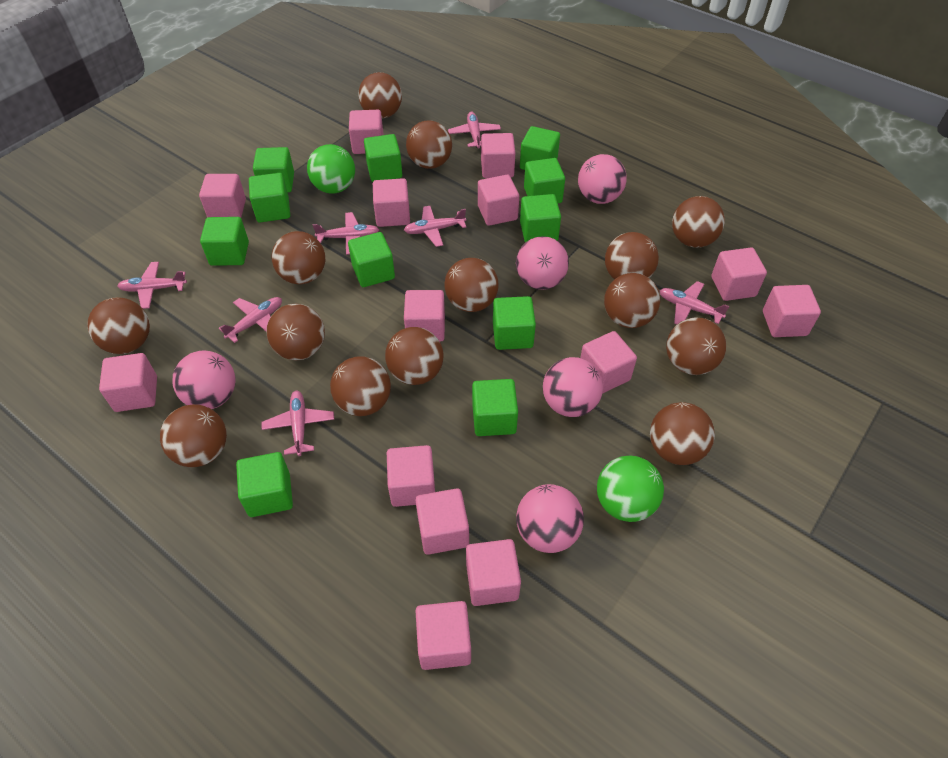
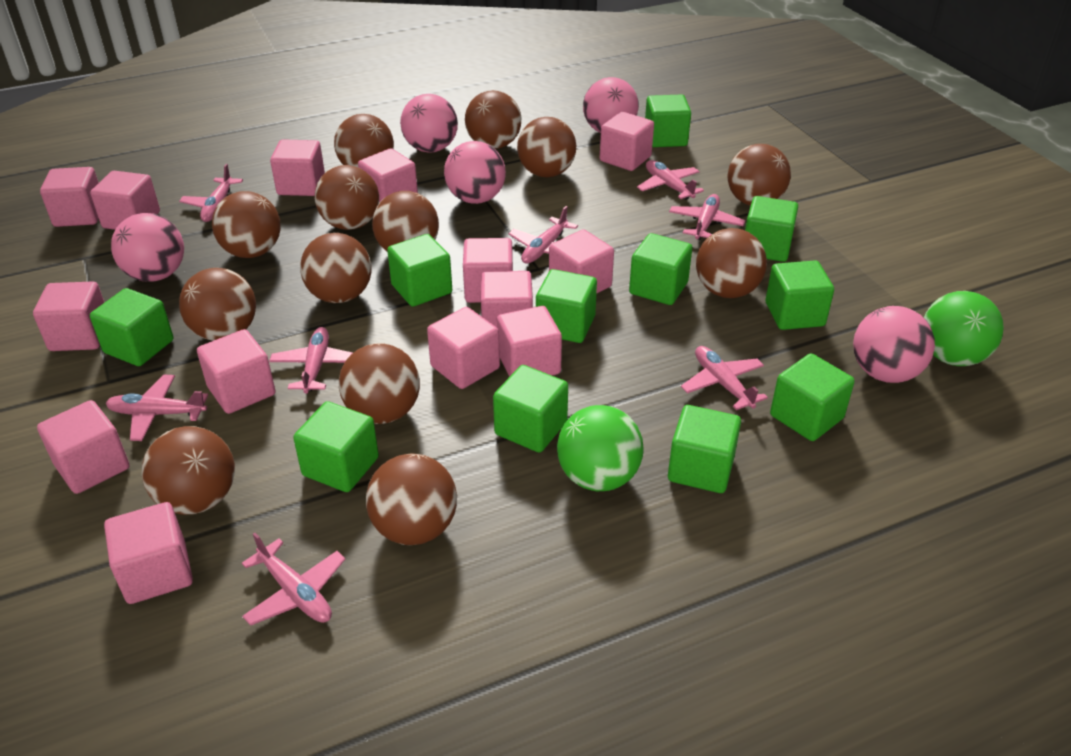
brown ball: [87,297,150,354] [160,404,227,467] [266,303,325,361] [272,231,326,284] [330,356,391,416] [359,72,402,118] [385,327,444,385] [406,121,452,169] [444,258,499,312] [604,273,660,328] [605,232,659,279] [650,402,715,465] [666,317,726,375] [672,196,725,248] = 14 -> [142,426,235,515] [179,268,256,341] [212,191,281,258] [300,233,371,303] [315,165,379,230] [334,114,394,167] [339,344,420,424] [366,454,457,545] [372,191,439,251] [465,90,521,149] [517,117,576,177] [696,228,767,298] [728,144,791,206] = 13
pink plane: [118,262,187,309] [219,297,282,343] [262,390,335,456] [313,212,379,255] [404,206,466,247] [448,112,501,149] [659,281,730,324] = 7 -> [106,375,208,441] [179,164,243,222] [242,533,345,626] [269,327,353,394] [508,206,578,264] [637,160,704,200] [669,194,745,240] [681,346,768,410] = 8

